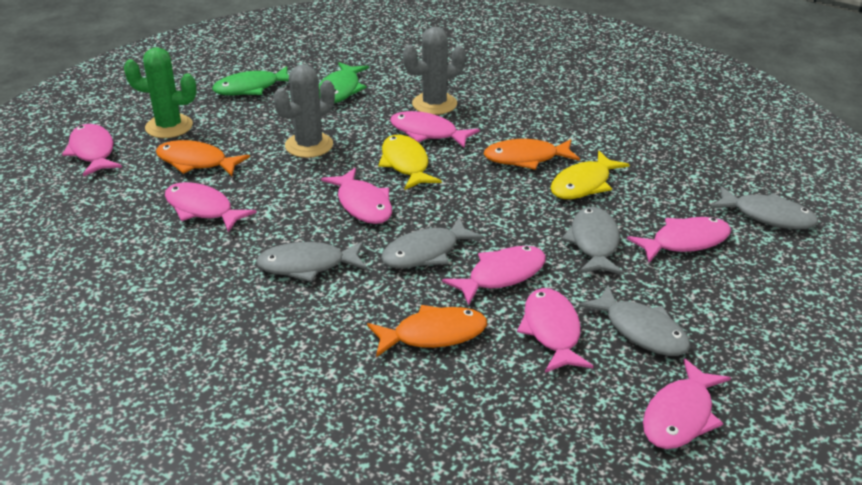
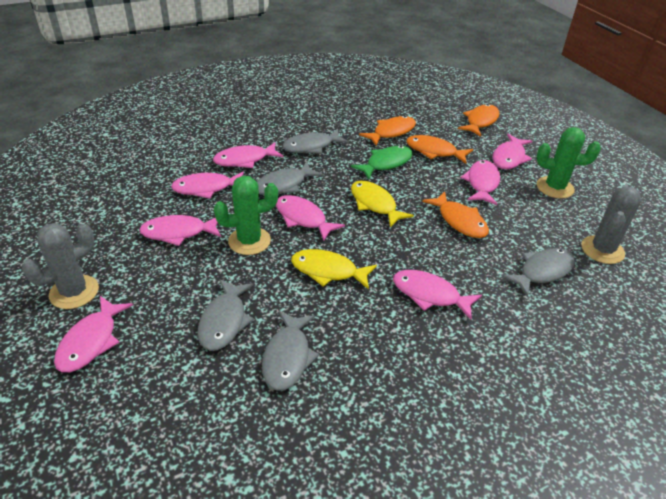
green cactus: [124,47,197,138] = 1 -> [214,176,278,255] [537,127,601,199] = 2
green fish: [212,66,289,95] [319,62,369,103] = 2 -> [351,146,413,179] = 1
orange fish: [156,140,250,176] [367,305,487,357] [484,139,580,170] = 3 -> [359,116,416,146] [406,135,473,164] [422,191,489,238] [458,104,500,137] = 4

